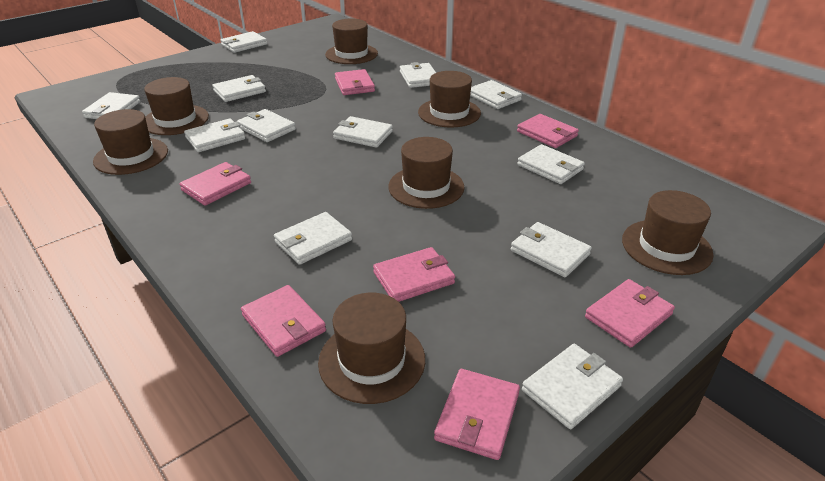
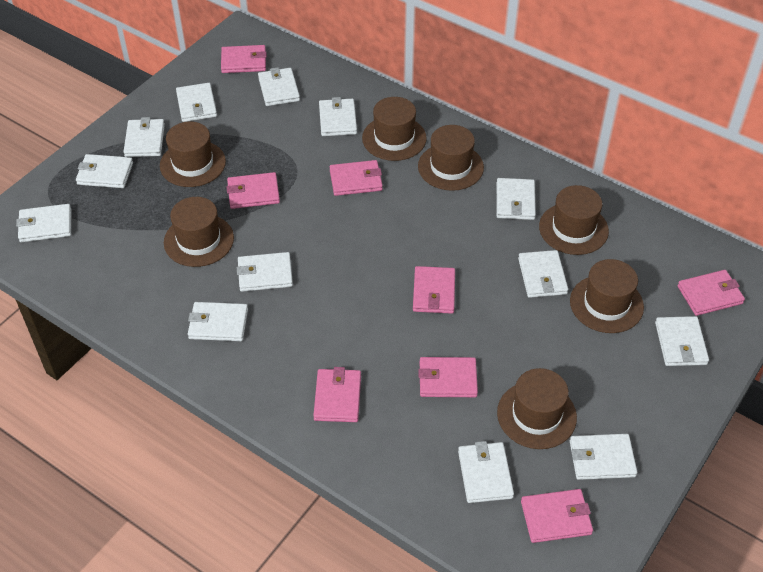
pink wallet: [179,162,251,206] [241,285,326,357] [335,69,375,95] [373,247,455,302] [434,369,520,460] [517,114,579,148] [585,279,675,348] = 7 -> [221,45,267,73] [227,172,280,209] [313,367,361,422] [330,160,383,196] [413,266,455,314] [418,357,478,397] [521,489,593,543] [677,270,745,316] = 8
white wallet: [82,92,141,119] [184,118,245,152] [213,75,266,102] [220,31,267,53] [237,109,296,142] [274,212,352,265] [333,116,393,148] [400,62,436,88] [470,80,522,109] [511,222,592,277] [517,144,585,184] [522,344,623,429] = 12 -> [16,204,71,242] [76,154,133,188] [124,117,165,157] [176,83,217,122] [188,302,248,341] [237,252,293,292] [258,67,300,106] [319,97,357,136] [458,441,514,503] [496,178,536,220] [518,250,568,298] [570,434,637,480] [655,316,709,366] = 13

